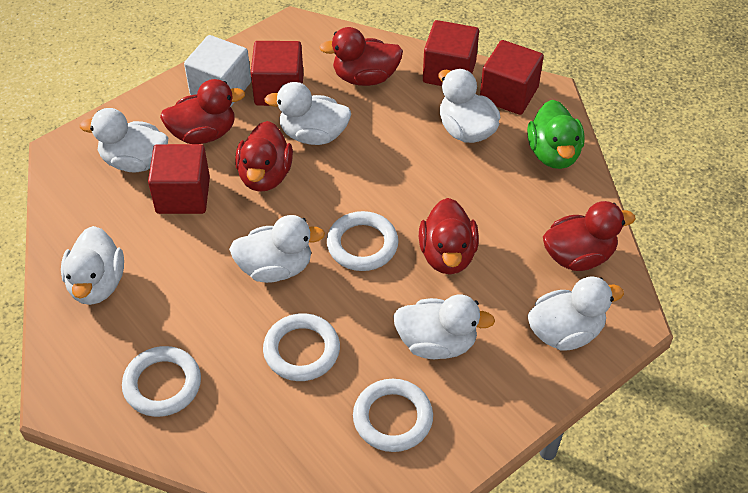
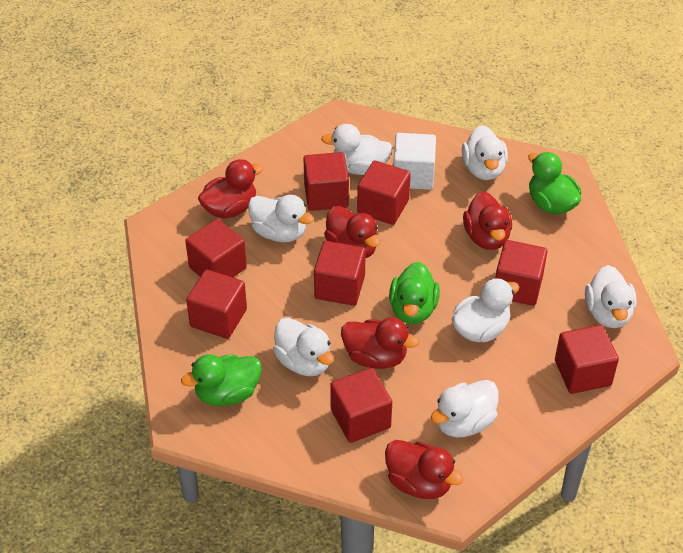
green duck: [527,100,585,169] = 1 -> [181,354,262,406] [389,262,440,324] [528,152,581,214] = 3
red cube: [148,144,210,214] [251,41,303,106] [423,20,479,86] [480,40,544,115] = 4 -> [185,219,247,277] [186,269,247,339] [303,152,349,211] [314,241,366,306] [330,368,392,443] [357,160,411,225] [495,240,548,306] [555,325,619,394] = 8
white ring: [122,346,201,417] [263,313,340,381] [327,211,398,271] [353,379,433,452] = 4 -> none = 0

